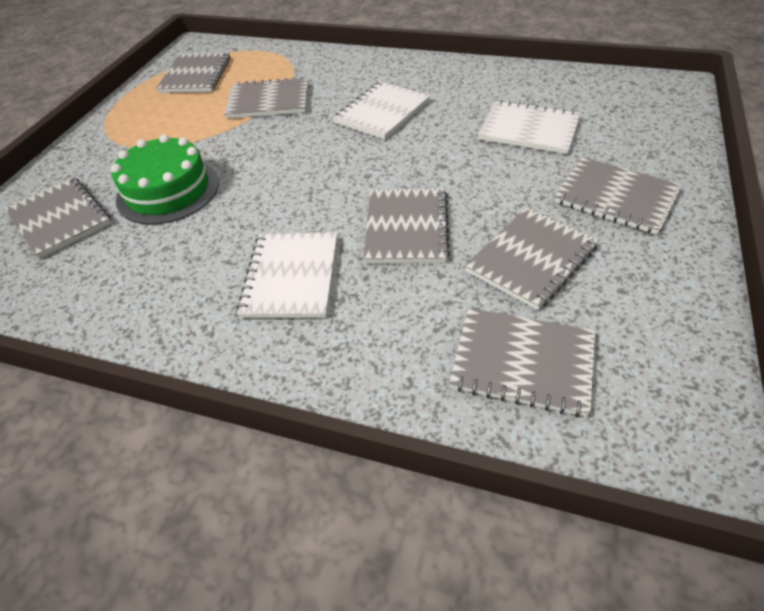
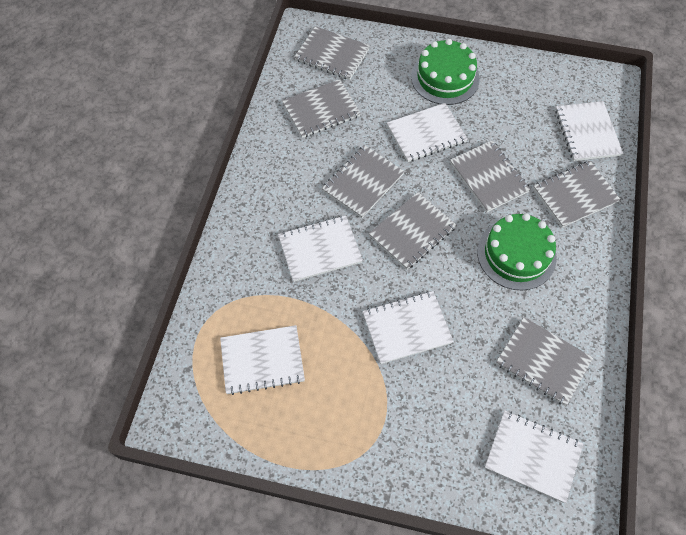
green cake: [111,134,219,225] = 1 -> [411,39,480,105] [477,213,557,290] = 2
white notebook: [237,232,337,318] [333,81,430,139] [478,100,581,154] = 3 -> [220,325,305,395] [278,216,363,282] [363,291,454,364] [387,103,467,162] [485,411,583,503] [555,101,623,161] = 6

